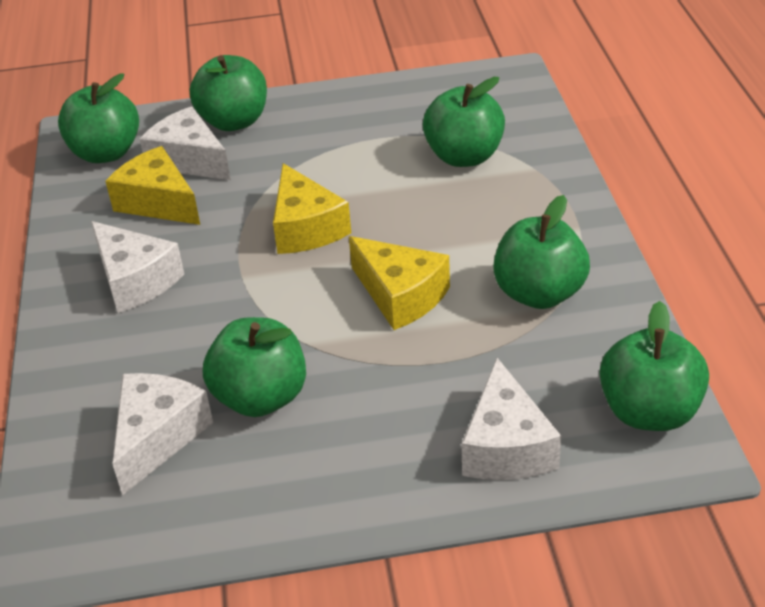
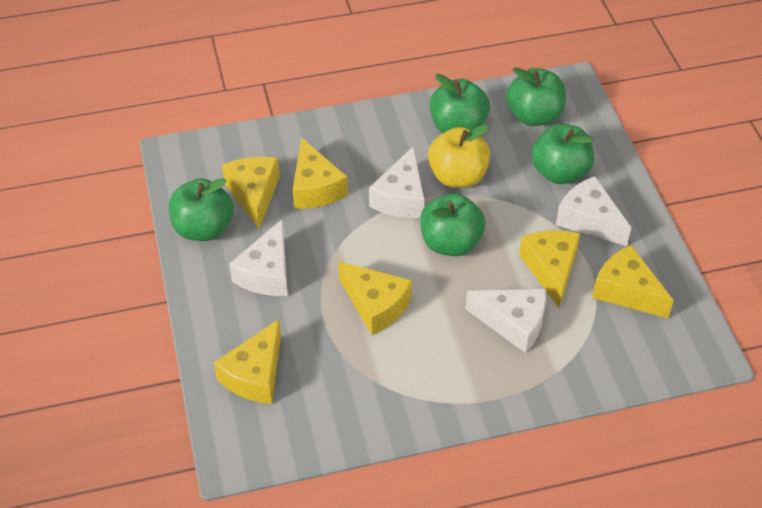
green apple: [58,73,139,163] [190,55,267,131] [203,317,306,417] [423,77,505,167] [493,195,590,309] [600,301,709,431] = 6 -> [169,178,234,241] [420,193,486,256] [430,74,490,133] [506,68,566,126] [531,124,594,184] = 5
yellow apple: none = 0 -> [428,124,490,187] = 1
yellow cheese: [105,146,200,225] [273,163,351,254] [349,236,450,330] = 3 -> [214,319,281,404] [222,157,280,229] [293,137,348,209] [338,261,412,335] [519,230,580,308] [592,245,674,318] = 6

